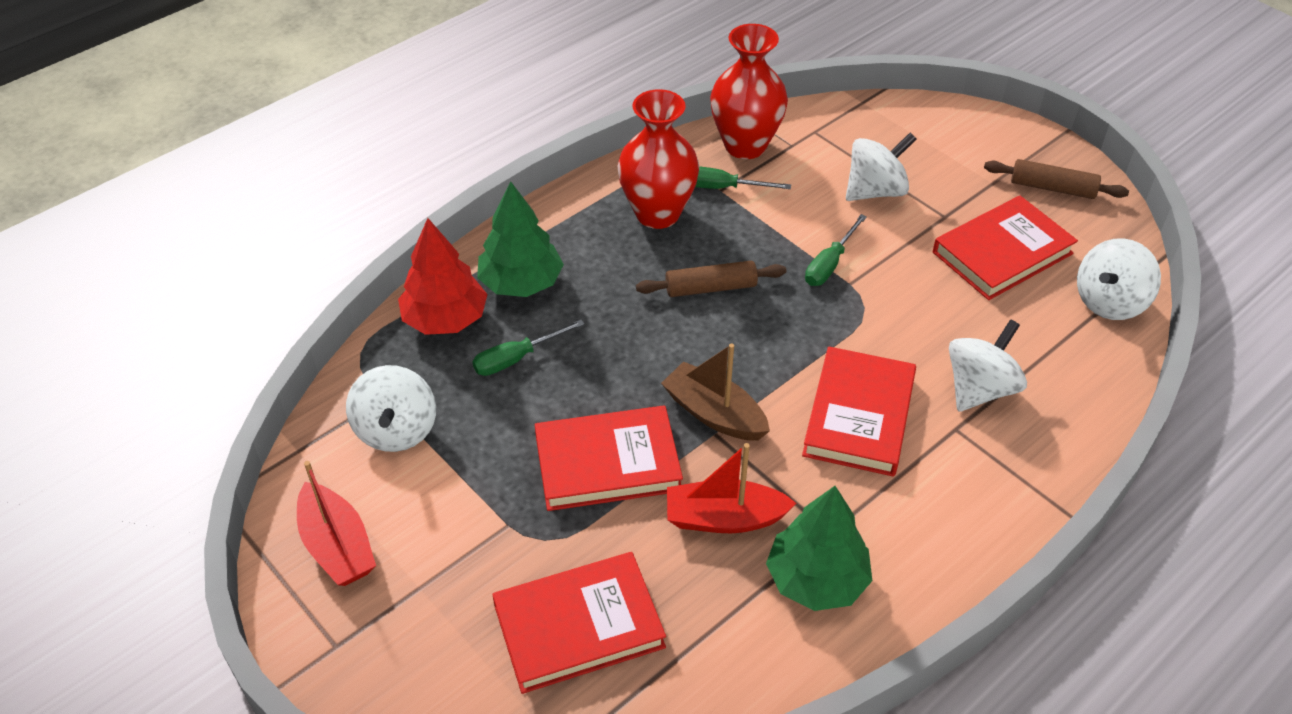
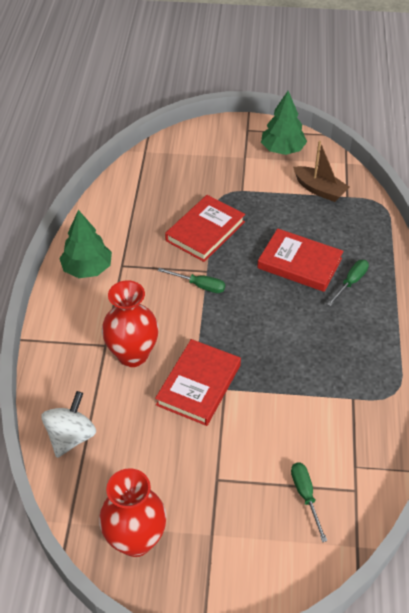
brown rolling pin: [636,261,786,297] [984,159,1129,199] = 2 -> none = 0
red boat: [297,461,376,586] [667,443,796,533] = 2 -> none = 0
red book: [492,552,666,694] [535,406,683,511] [802,347,916,477] [933,196,1078,300] = 4 -> [155,339,241,426] [165,195,245,262] [257,228,343,292] = 3
red tree: [398,218,487,335] = 1 -> none = 0
white spinning top: [346,365,436,452] [846,133,917,201] [949,319,1027,411] [1077,238,1161,320] = 4 -> [41,391,96,458] = 1

